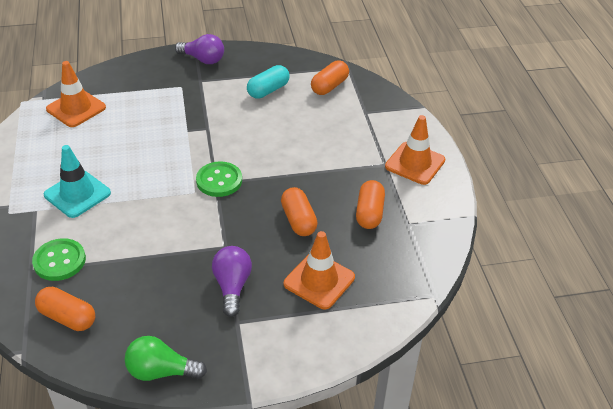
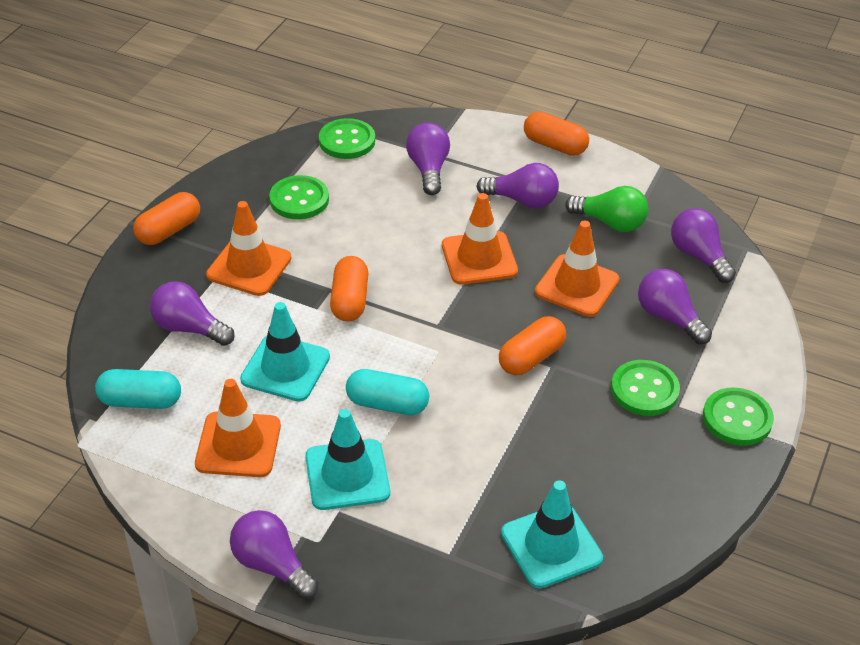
green button: [32,238,86,281] [196,161,242,197] = 2 -> [269,175,329,219] [319,118,375,159] [611,360,680,416] [703,388,774,446] = 4
orange traffic cone: [46,61,106,127] [284,231,355,309] [385,115,445,185] = 3 -> [195,379,281,477] [206,201,292,296] [442,193,518,284] [535,221,619,317] = 4
purple light bulb: [175,34,224,64] [212,246,252,317] = 2 -> [150,281,235,346] [230,510,319,599] [406,123,450,195] [476,163,559,208] [638,269,712,345] [671,208,736,283] = 6
turquoise capsule: [247,65,290,99] = 1 -> [95,369,181,409] [346,369,429,415] = 2
turquoise traffic cone: [44,145,111,218] = 1 -> [240,302,330,401] [305,409,390,510] [501,480,603,588] = 3

